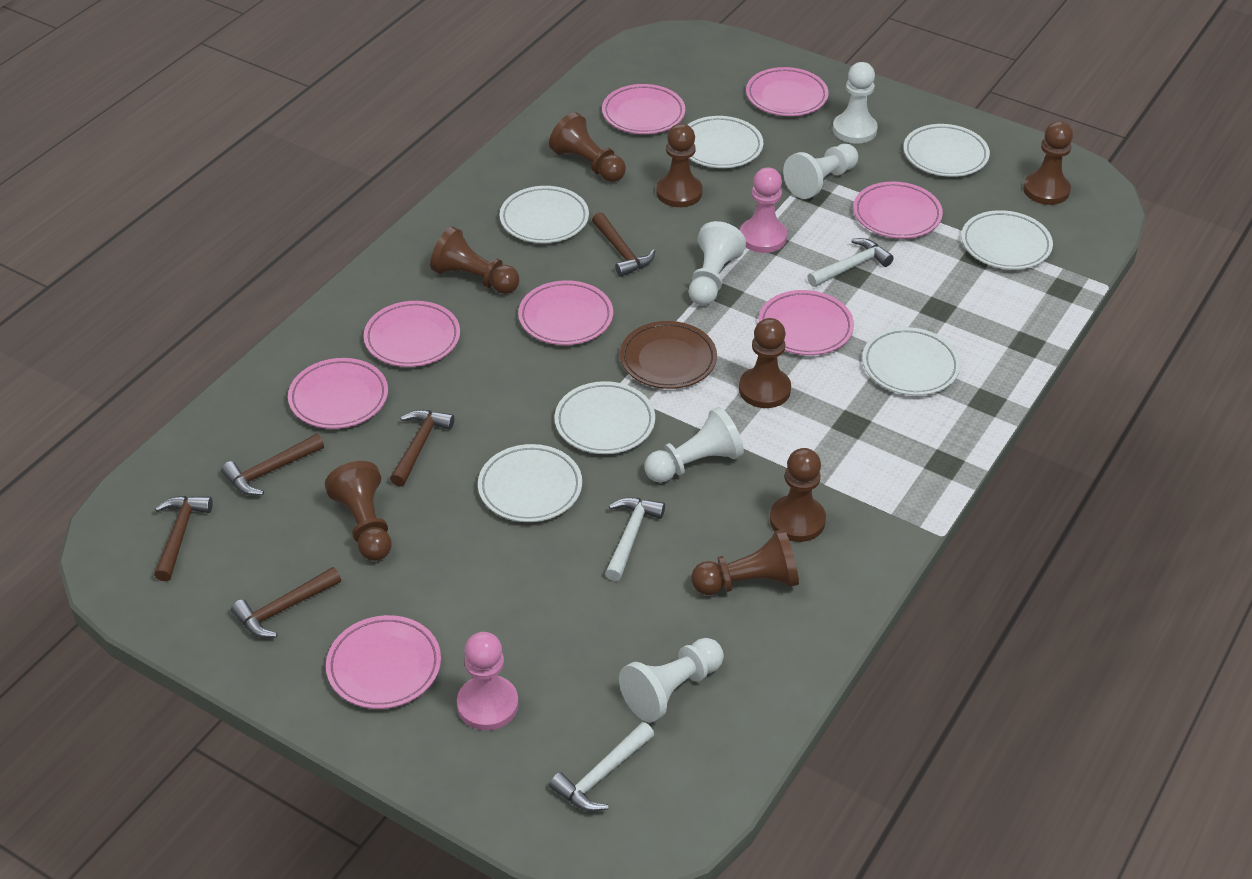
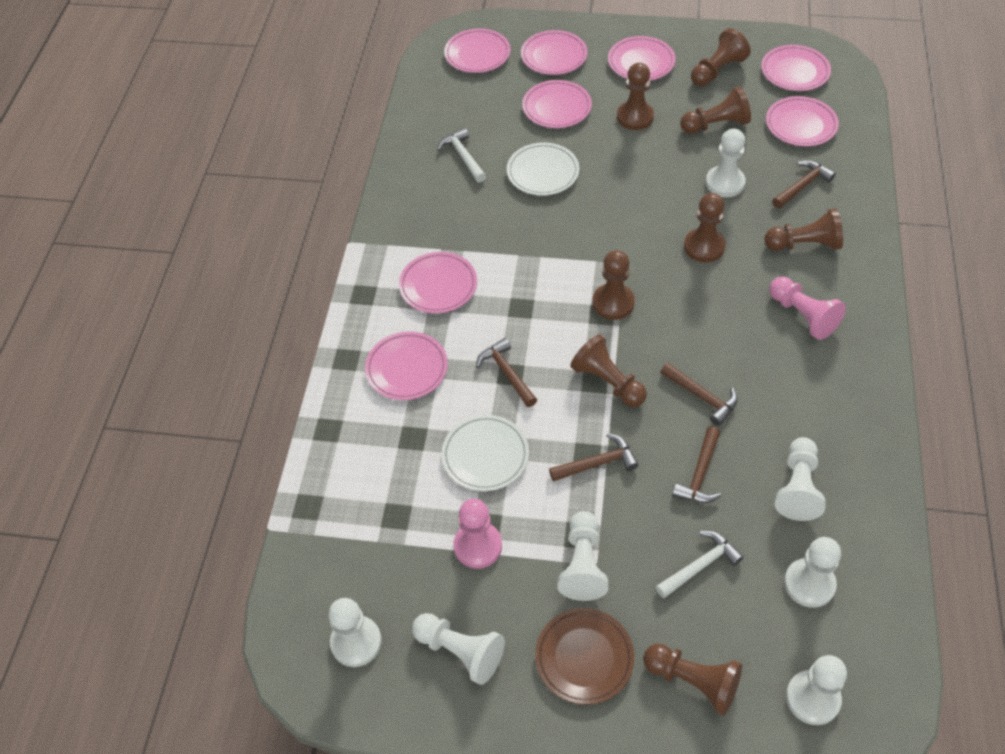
white hammer: [549,722,654,812] [605,497,665,581] [807,238,894,287] = 3 -> [437,128,486,182] [655,531,743,598] = 2
white pawn: [619,638,724,722] [645,407,744,483] [689,221,746,306] [783,144,858,199] [833,62,878,144] = 5 -> [329,598,382,667] [412,613,505,685] [557,511,608,601] [706,129,746,197] [775,437,826,521] [784,537,841,608] [786,655,847,725] = 7
white plate: [478,444,582,522] [500,186,589,243] [554,381,655,454] [687,116,763,168] [862,327,960,396] [903,124,990,177] [961,210,1053,270] = 7 -> [442,415,529,491] [507,142,579,196] = 2

